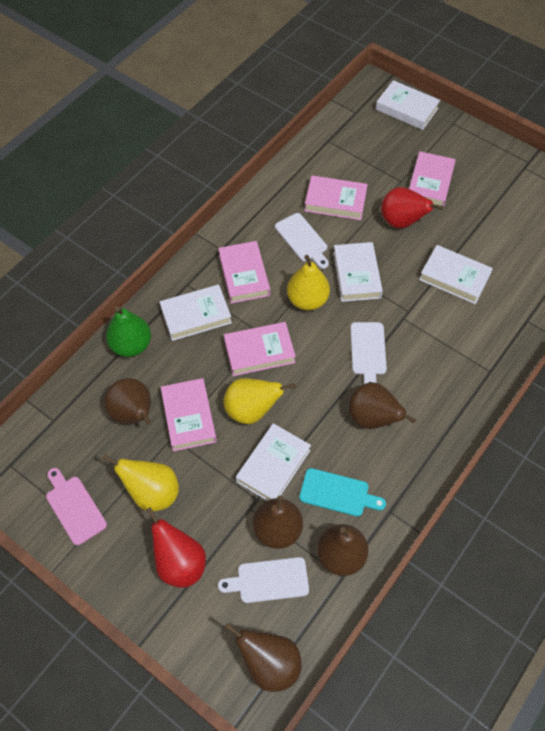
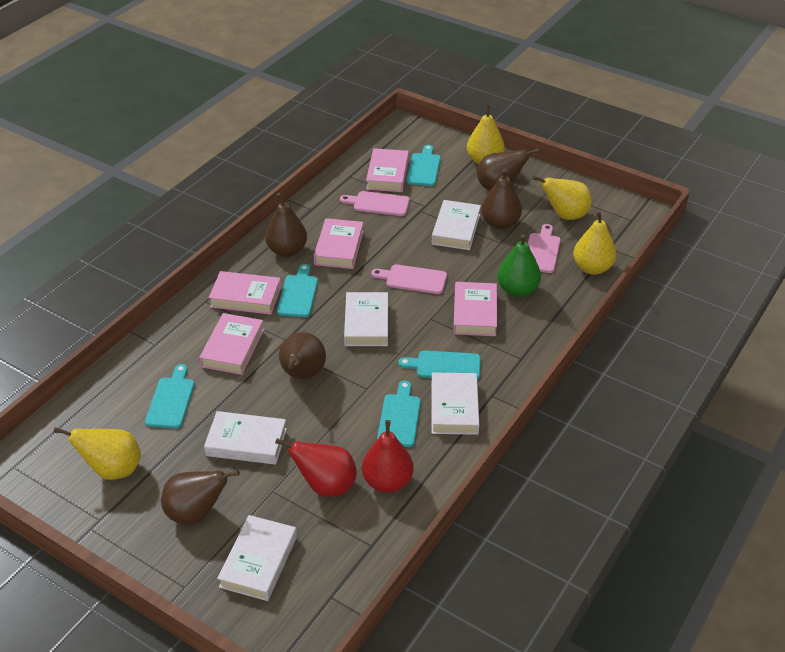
pink cutting board: [46,468,107,545] = 1 -> [340,191,410,216] [371,264,447,294] [528,224,561,273] = 3
turquoise cutting board: [299,468,386,517] = 1 -> [145,364,195,429] [277,264,318,317] [377,381,421,447] [398,350,480,380] [406,145,441,186] = 5
white cutting board: [218,557,309,603] [275,213,329,269] [351,322,387,384] = 3 -> none = 0
yellow pear: [102,454,179,511] [224,378,295,424] [287,255,330,311] = 3 -> [54,427,141,480] [467,104,505,164] [533,176,592,220] [573,210,616,275] = 4

